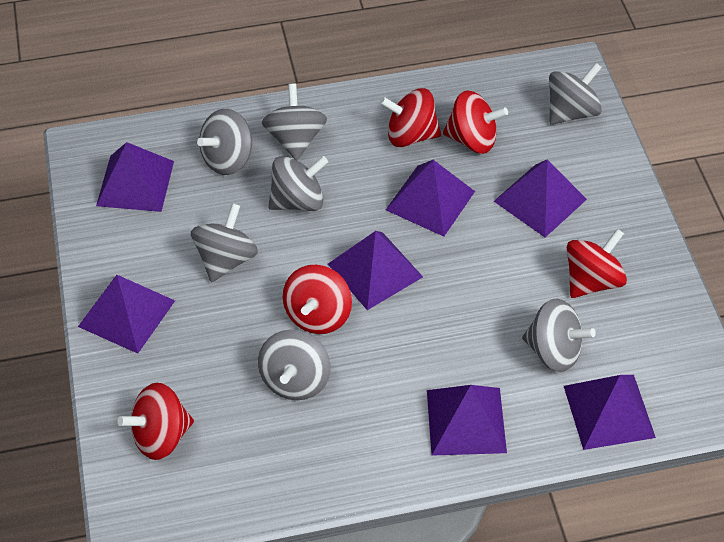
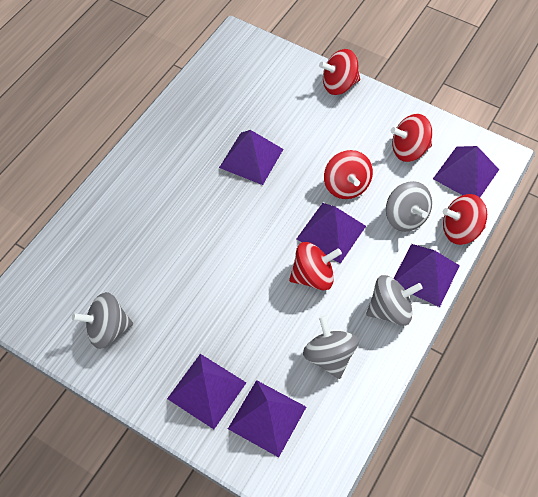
grey spinning top: [191,203,258,282] [197,109,252,175] [258,330,331,400] [262,84,327,160] [268,156,328,211] [522,298,596,372] [549,63,602,125] = 7 -> [72,292,133,349] [303,315,359,379] [366,275,423,326] [386,181,432,232] = 4
purple pyramid: [78,275,175,353] [96,142,174,212] [328,231,423,310] [386,160,475,237] [427,385,507,456] [494,159,587,237] [564,375,656,450] = 7 -> [167,354,246,429] [219,130,284,185] [228,380,306,457] [297,203,366,264] [393,244,460,307] [433,146,499,197] = 6

